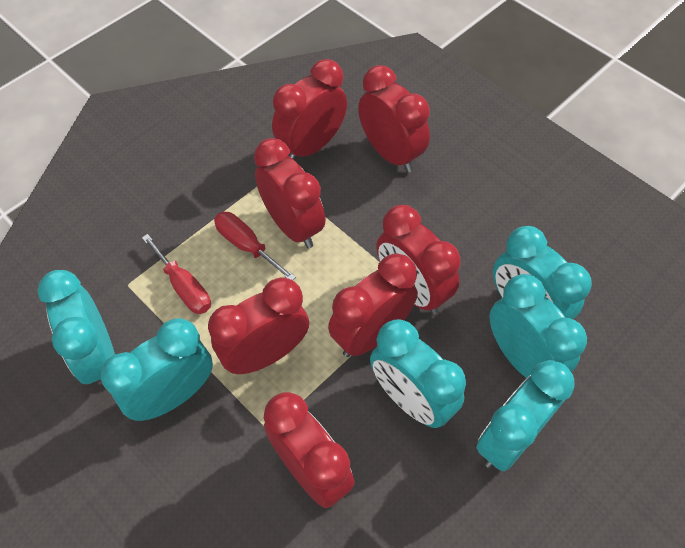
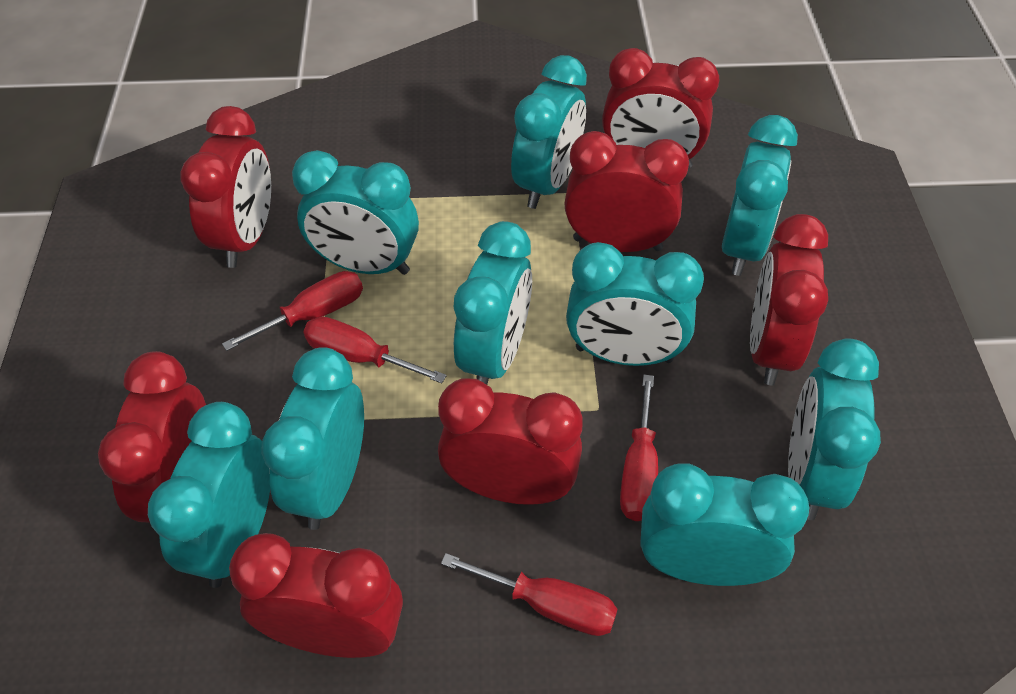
red screwdriver: [142,234,211,314] [214,212,296,280] = 2 -> [222,271,363,351] [303,317,447,383] [441,553,617,636] [620,375,658,521] = 4
turquoise clock: [38,270,115,384] [101,318,213,421] [370,319,466,428] [476,360,575,471] [490,274,587,378] [493,226,592,319] = 6 -> [148,402,270,588] [262,347,364,530] [292,150,419,275] [454,221,532,385] [511,55,587,209] [566,242,704,366] [640,463,809,586] [722,115,798,276] [788,338,881,520] = 9

